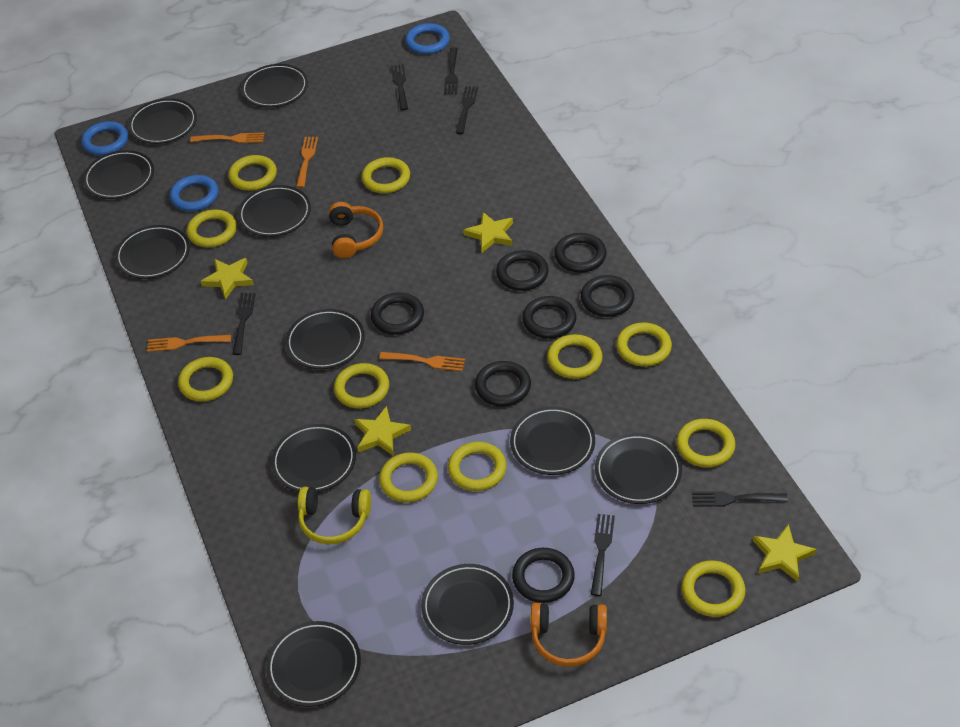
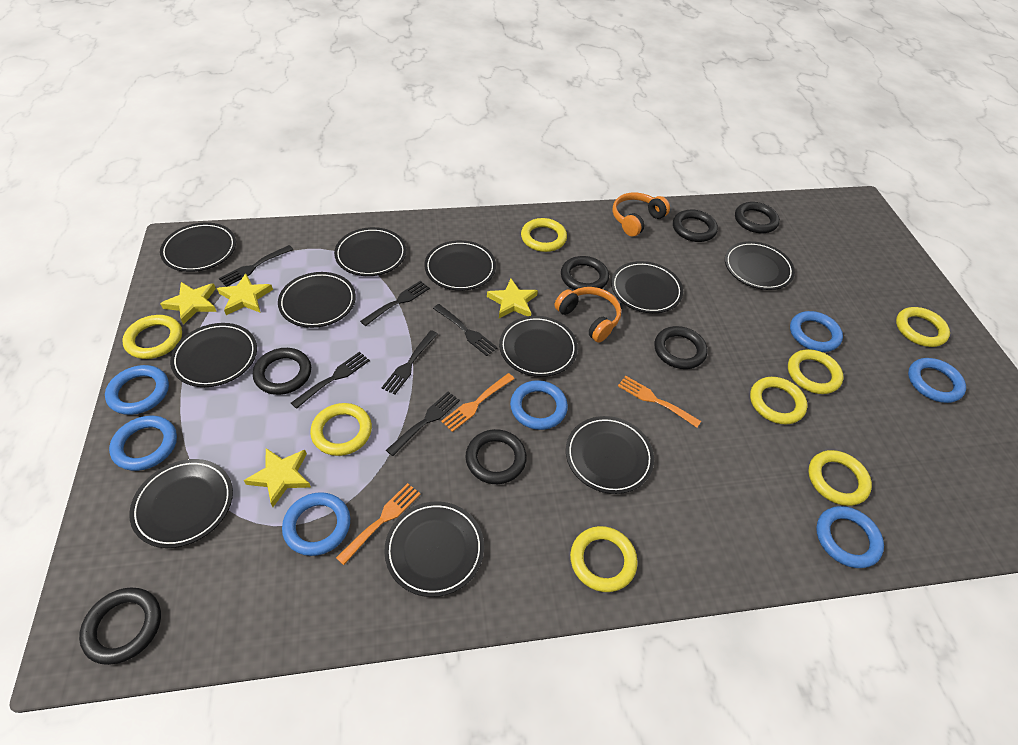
blue ring: [81,121,128,155] [170,175,219,211] [405,23,450,54] = 3 -> [105,365,169,415] [109,416,177,471] [282,492,350,556] [510,380,568,430] [790,311,843,352] [816,506,884,568] [908,358,966,403] = 7
orange fork: [147,335,231,352] [190,133,264,143] [296,137,318,188] [379,352,465,371] = 4 -> [336,483,421,565] [441,373,514,432] [618,376,701,428] = 3
yellow headphones: [298,487,371,544] = 1 -> none = 0
yellow ring: [178,357,233,402] [187,209,237,247] [228,155,277,191] [334,363,389,409] [361,157,410,193] [379,452,438,503] [448,442,506,491] [547,334,603,379] [616,323,672,367] [676,419,736,468] [681,561,746,617] = 11 -> [122,315,182,359] [310,403,372,456] [521,218,567,252] [570,526,638,592] [750,377,808,424] [788,349,843,394] [808,450,872,506] [896,307,950,347] = 8

